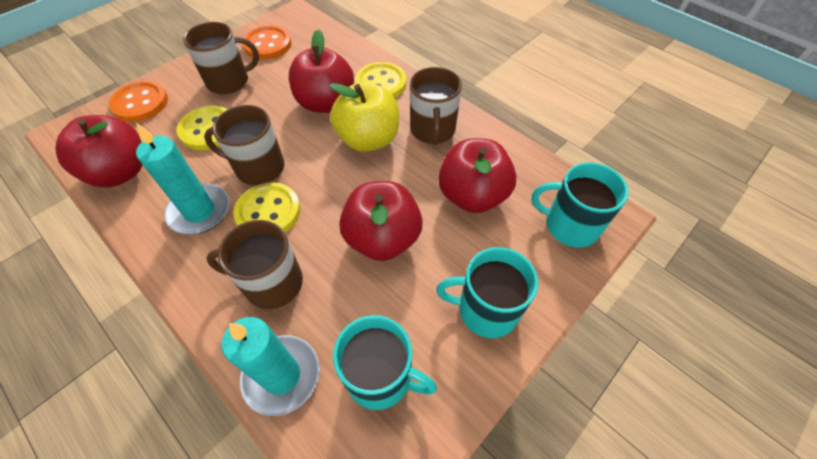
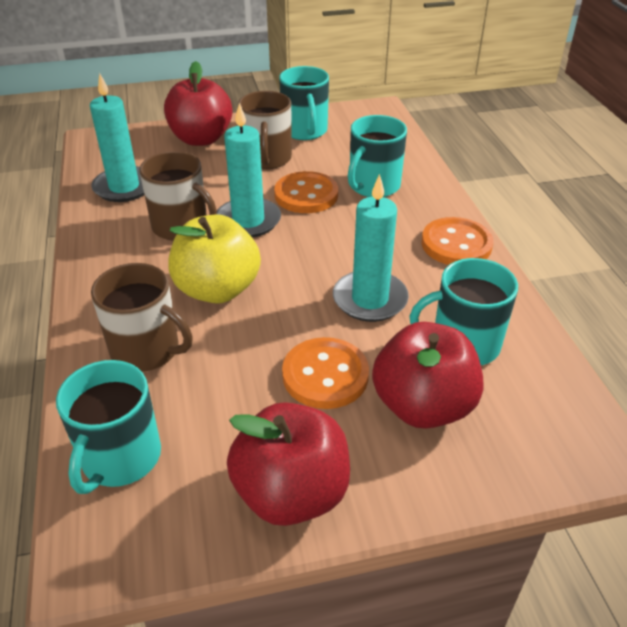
brown mug: [183,22,259,94] [204,105,284,185] [206,220,303,309] [410,67,462,145] = 4 -> [91,263,193,372] [139,151,217,241] [238,91,292,169] = 3
orange button: [109,81,168,122] [242,26,292,60] = 2 -> [274,171,338,213] [282,337,369,409] [422,217,494,265] = 3
red apple: [55,115,142,187] [289,29,354,113] [339,181,423,261] [438,138,517,213] = 4 -> [164,61,232,146] [227,402,350,526] [372,322,483,429] = 3
turquoise candle: [136,123,229,234] [221,317,320,416] = 2 -> [90,74,144,202] [217,103,281,238] [333,174,409,322] = 3
turquoise mug: [333,315,437,410] [436,247,538,338] [532,163,629,248] = 3 -> [56,360,161,494] [279,66,329,140] [348,115,407,197] [409,258,518,365] = 4
yellow button: [176,106,228,150] [233,182,300,232] [355,62,406,98] = 3 -> none = 0

